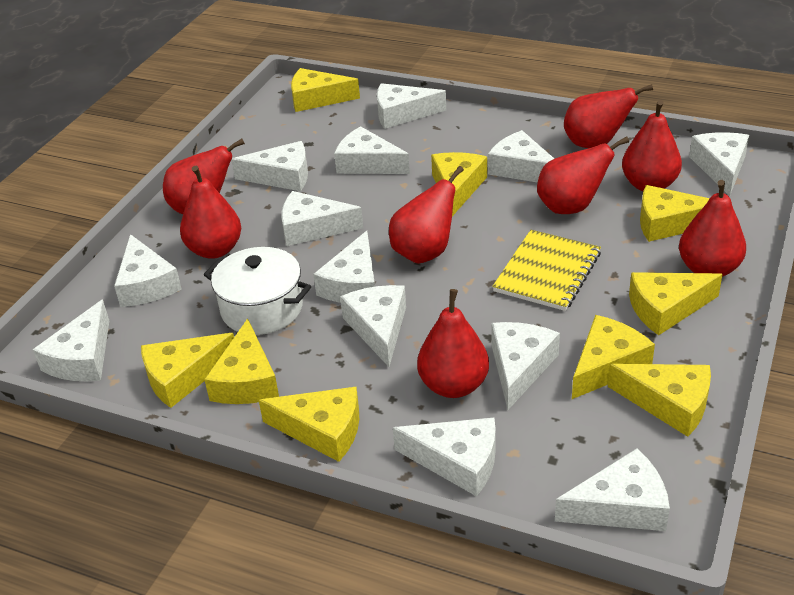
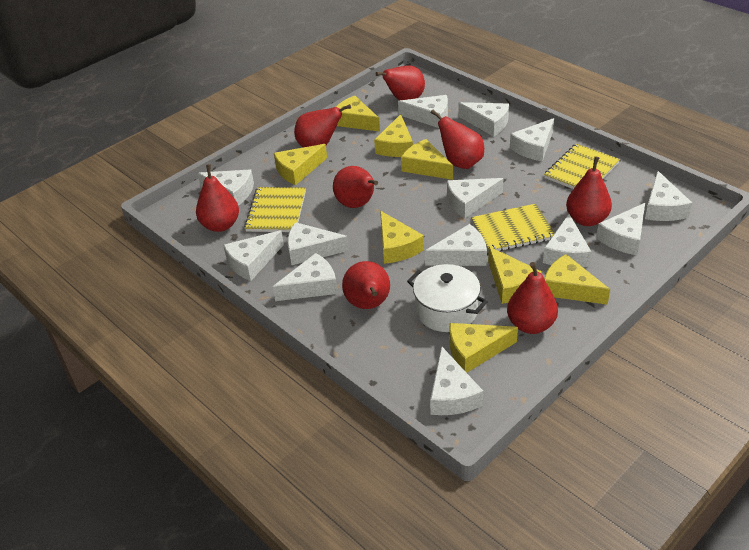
yellow cheese: [141,333,234,408] [204,319,279,404] [259,387,359,462] [291,68,360,112] [431,152,487,216] [572,315,655,399] [608,364,711,437] [629,272,723,335] [640,185,710,242] = 9 -> [274,144,327,185] [336,96,380,132] [374,114,413,157] [380,211,424,264] [401,139,453,180] [450,323,518,373] [488,247,542,304] [544,254,610,305] = 8
yellow notebook: [492,230,601,311] = 1 -> [244,187,306,232] [471,204,555,252] [544,144,620,189] = 3

